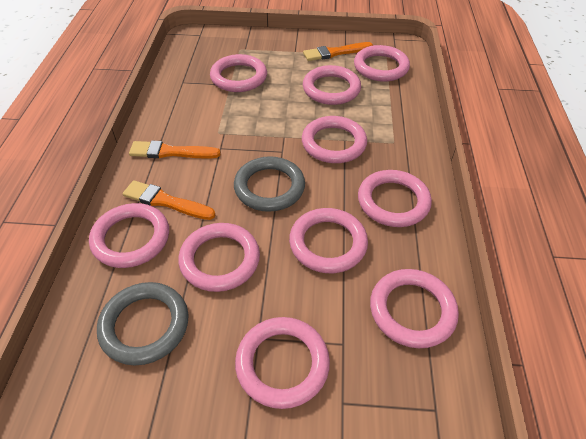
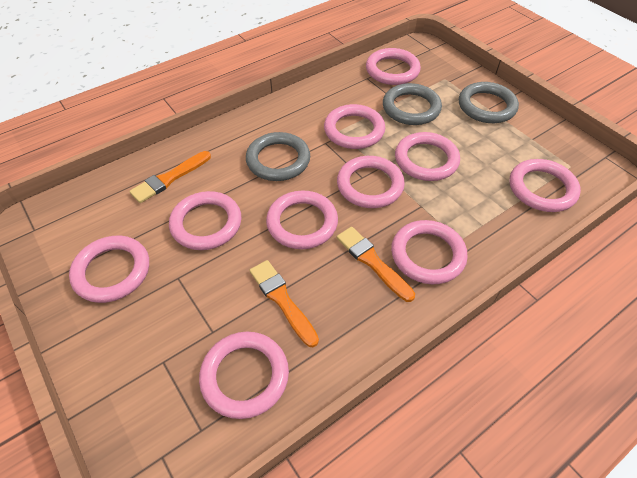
grey ring: [97,282,189,365] [234,156,305,212] = 2 -> [246,132,310,181] [383,83,442,125] [459,82,519,123] = 3

